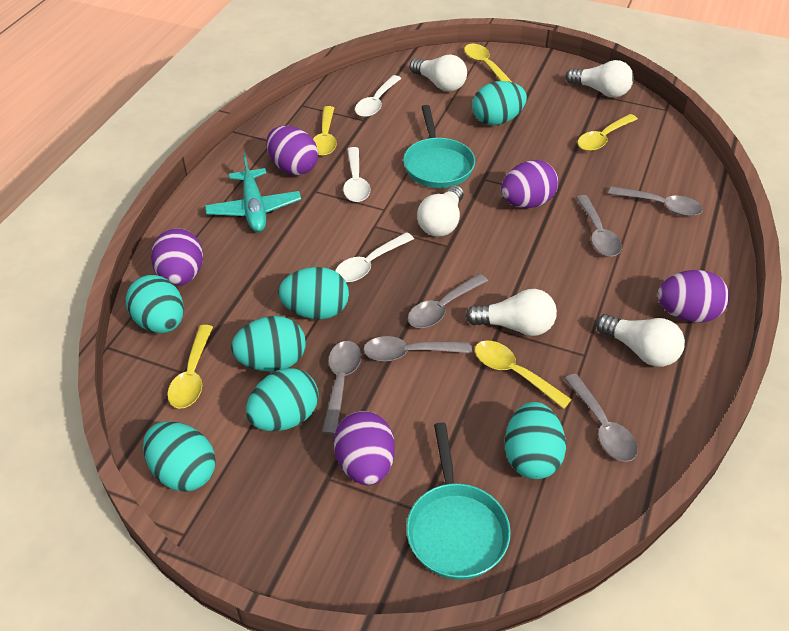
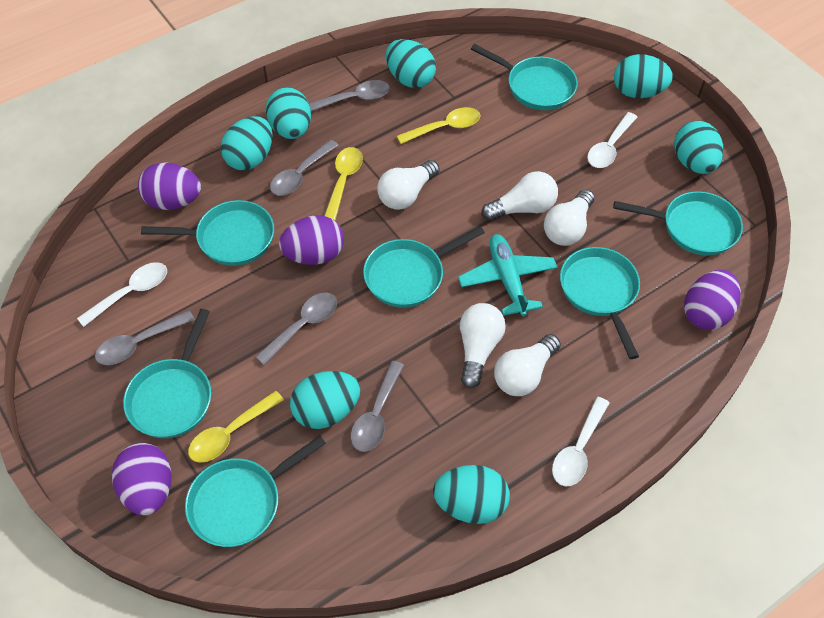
grey spoon: [322,341,362,435] [363,336,472,361] [408,274,488,328] [564,374,638,462] [576,195,622,256] [608,186,703,216] = 6 -> [95,310,195,365] [256,292,337,365] [270,140,339,196] [309,80,390,111] [351,361,404,452] = 5
purple egg: [151,228,203,286] [266,126,318,175] [334,411,395,485] [501,160,558,208] [657,270,729,323] = 5 -> [112,443,172,515] [138,163,201,210] [279,215,344,265] [684,270,741,330] = 4
turquoise pan: [403,105,475,188] [406,423,511,580] = 2 -> [123,309,211,438] [141,200,274,266] [185,436,326,547] [363,226,485,308] [471,44,578,110] [560,247,640,359] [613,191,743,256] = 7
yellow spoon: [167,325,213,409] [313,106,337,156] [464,44,513,83] [475,340,572,409] [577,114,638,151] = 5 -> [188,391,284,463] [324,147,363,221] [397,107,480,144] = 3

